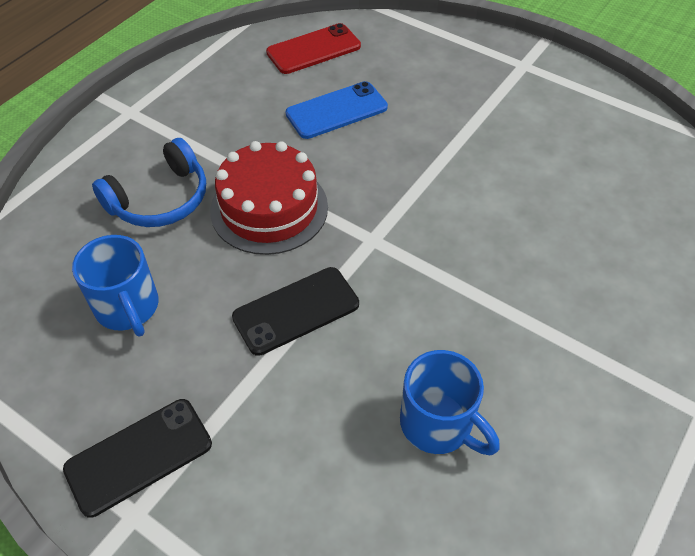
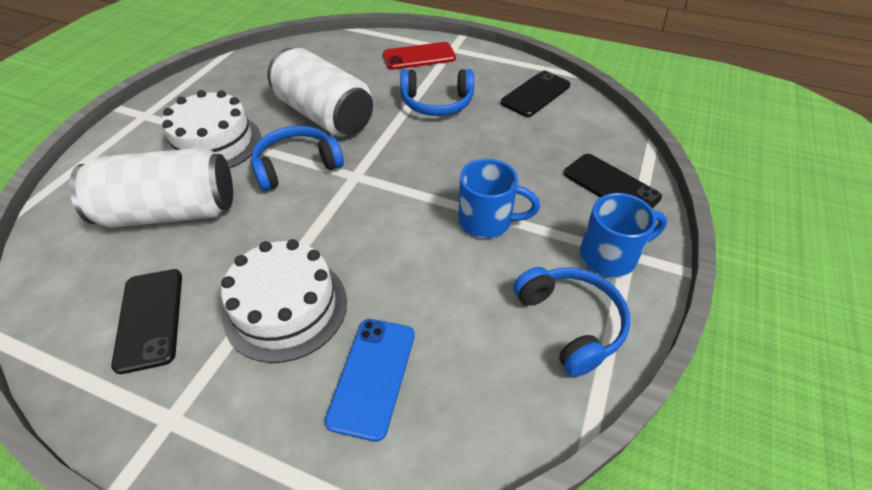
black phone: [63,399,212,518] [232,267,359,356] = 2 -> [111,269,182,374] [501,70,570,117] [564,154,662,208] = 3
blue headphones: [92,138,206,227] = 1 -> [251,126,344,191] [400,69,474,116] [513,267,630,377] = 3
red cake: [210,141,328,255] = 1 -> none = 0
white cake: none = 0 -> [162,90,261,169] [221,239,347,363] = 2
white can: none = 0 -> [69,147,233,228] [267,48,373,137] = 2

